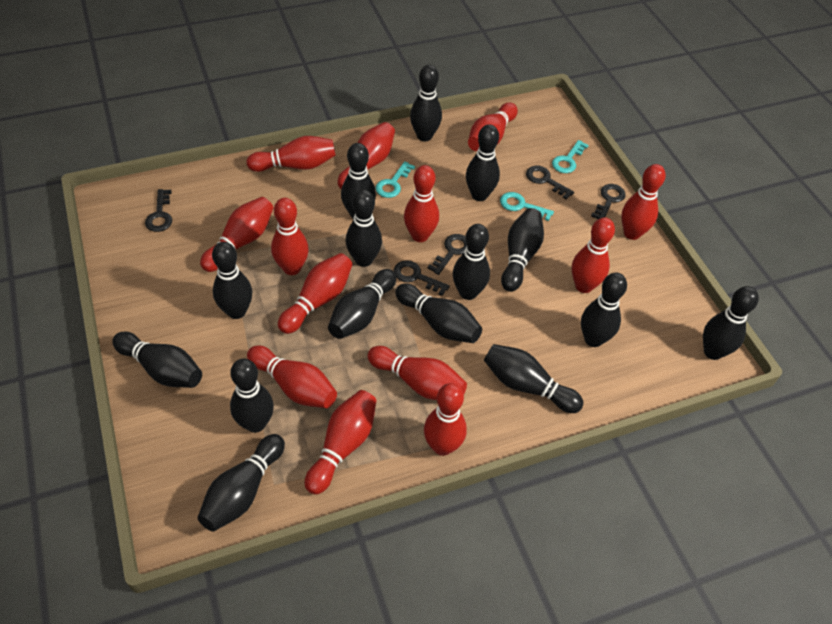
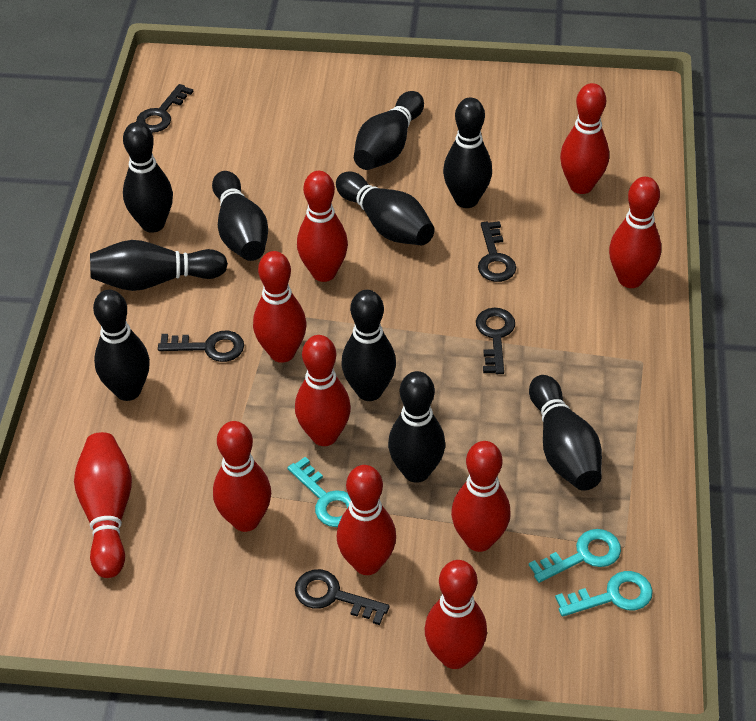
black bowling pin: [112,332,202,388] [197,434,285,531] [212,242,252,319] [230,359,274,433] [328,269,396,339] [341,143,376,218] [346,189,382,267] [395,283,482,343] [410,65,442,141] [453,224,490,300] [466,124,500,201] [484,344,584,413] [501,208,544,292] [581,273,627,347] [703,286,759,360] = 15 -> [90,240,228,291] [93,290,150,401] [123,122,173,233] [212,171,268,261] [336,171,435,246] [342,290,396,401] [354,91,424,170] [388,371,445,483] [443,98,492,208] [529,375,602,491] = 10
red bowling pin: [200,197,274,272] [247,136,336,172] [247,345,337,408] [271,198,309,275] [278,253,353,334] [305,390,376,495] [338,122,395,189] [368,346,467,400] [404,165,439,242] [424,383,467,456] [468,102,518,151] [572,217,615,293] [621,164,666,240] = 13 -> [74,432,132,578] [213,421,271,532] [253,251,307,363] [295,335,351,446] [297,171,348,282] [337,465,396,575] [425,560,487,669] [451,441,510,552] [560,83,609,194] [609,177,661,288] = 10

